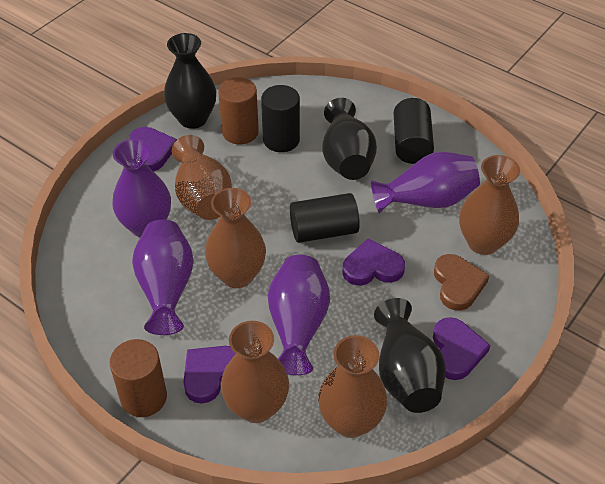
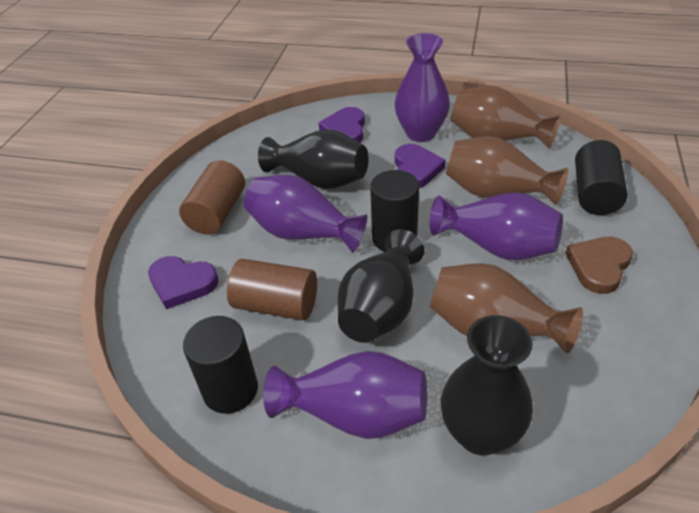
brown vase: [172,135,232,220] [205,188,266,288] [221,321,289,423] [318,335,387,438] [459,155,520,255] = 5 -> [430,263,583,353] [446,136,568,205] [450,85,561,148] = 3
purple heart: [129,127,177,172] [183,346,236,403] [342,238,405,286] [433,317,490,380] = 4 -> [148,256,219,309] [319,107,365,143] [395,144,446,188] = 3

